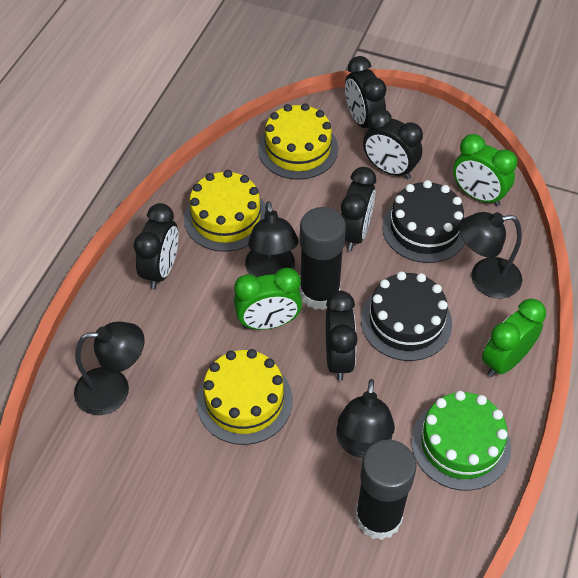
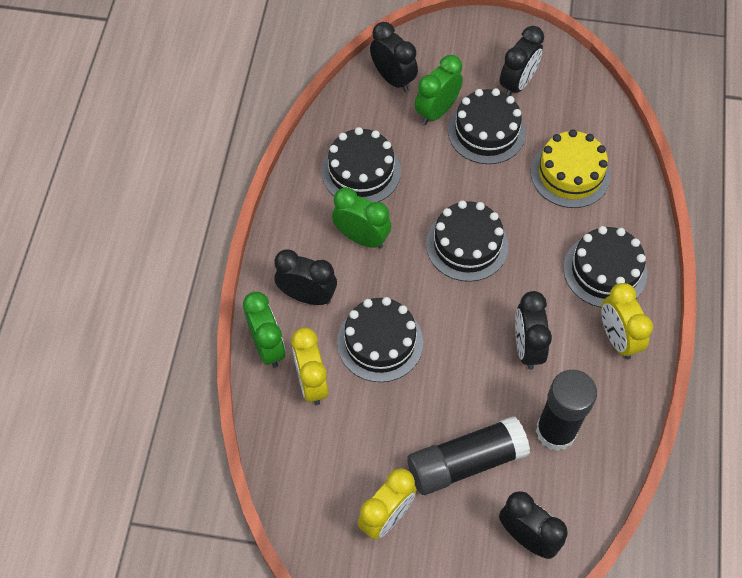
black cake: [361,271,452,361] [382,180,465,263] = 2 -> [322,127,401,202] [337,297,423,382] [426,200,508,282] [448,88,526,164] [563,226,647,308] = 5
black lamp: [74,322,145,415] [245,201,299,277] [336,379,395,458] [459,212,522,298] = 4 -> none = 0
green cake: [411,391,511,491] = 1 -> none = 0
yellow cake: [184,170,266,252] [196,349,293,445] [258,103,338,179] = 3 -> [531,130,610,208] = 1
yellow clock: none = 0 -> [291,328,328,405] [357,469,417,540] [601,283,653,359] = 3

